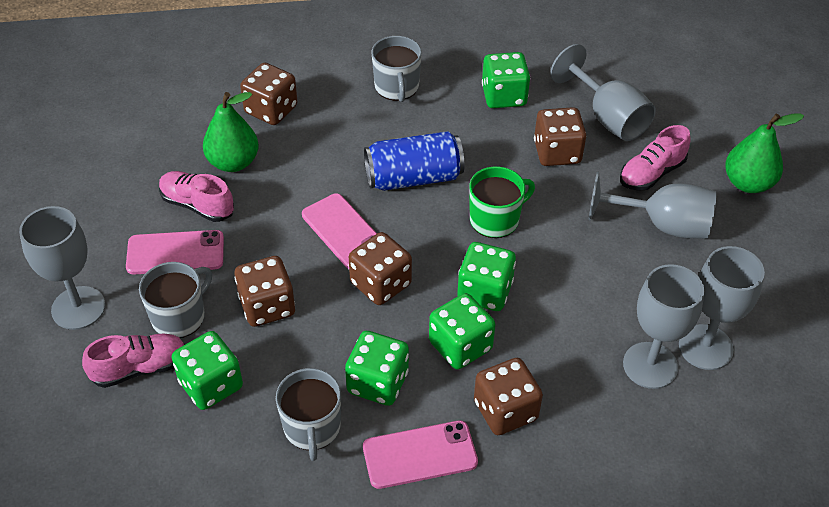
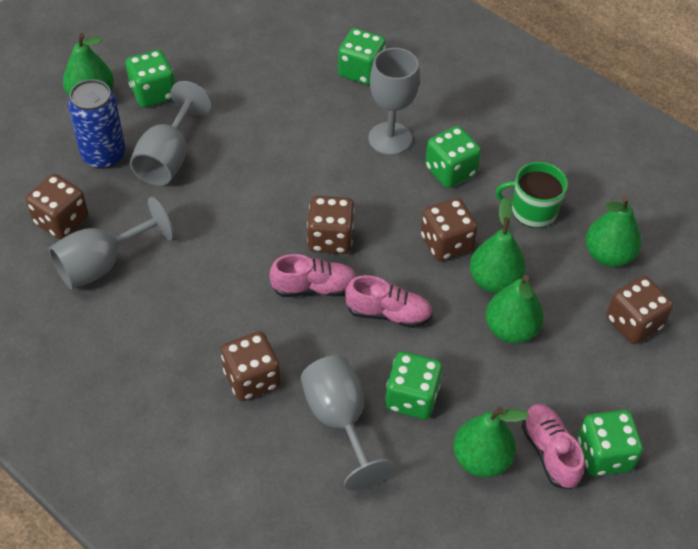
green pear: [203,92,259,172] [725,113,804,193] = 2 -> [63,33,114,97] [453,407,529,477] [469,198,526,293] [485,275,544,343] [586,196,641,267] = 5
grey goblet: [19,206,105,330] [550,44,656,141] [588,171,716,239] [623,264,704,389] [679,246,765,370] = 5 -> [49,197,174,289] [130,81,212,186] [301,355,396,491] [368,48,420,155] = 4
grey mug: [139,262,212,338] [276,368,341,461] [372,36,422,102] = 3 -> none = 0
pink phone: [126,230,224,275] [302,193,377,269] [363,420,478,489] = 3 -> none = 0

